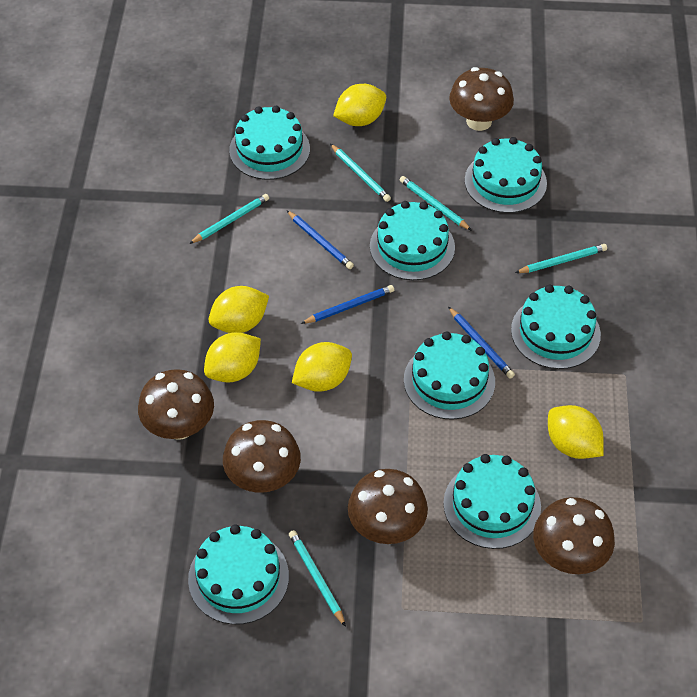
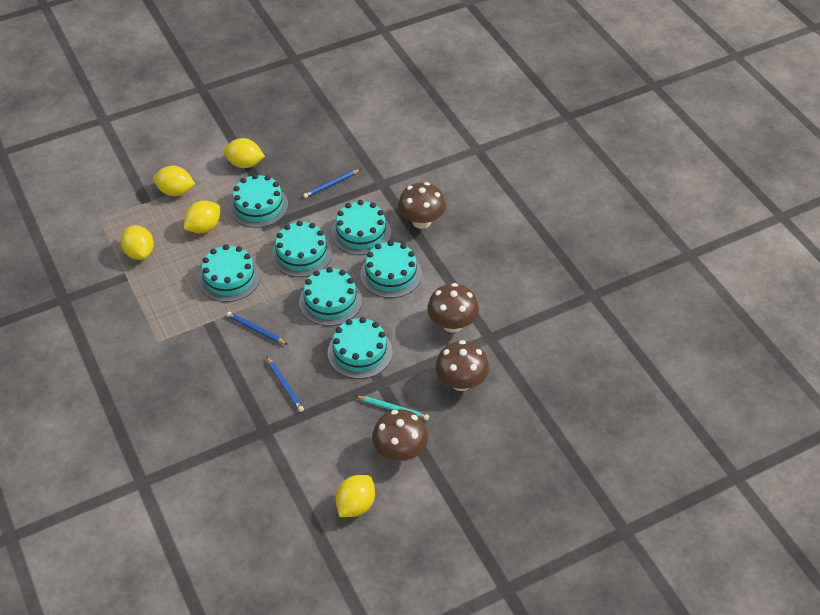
brown mushroom: [138,369,214,440] [223,420,301,493] [348,469,428,544] [449,67,514,131] [533,497,615,574] = 5 -> [372,409,428,461] [398,182,446,229] [427,283,479,333] [435,340,489,391] = 4
turquoise pencil: [189,194,269,244] [289,530,346,627] [330,144,391,202] [400,176,472,231] [515,244,607,273] = 5 -> [355,396,429,420] = 1

